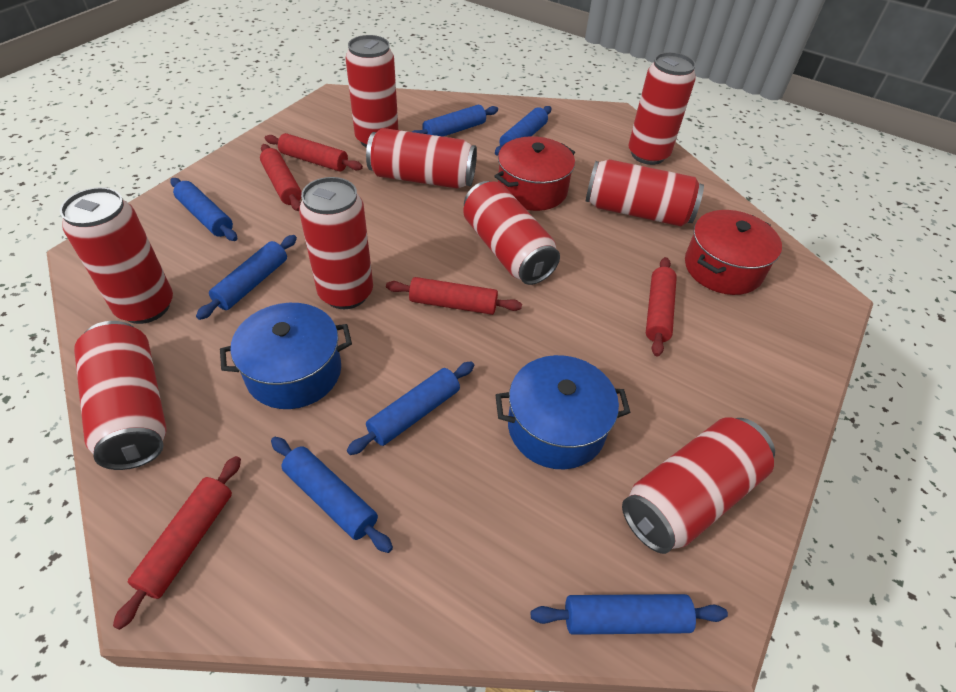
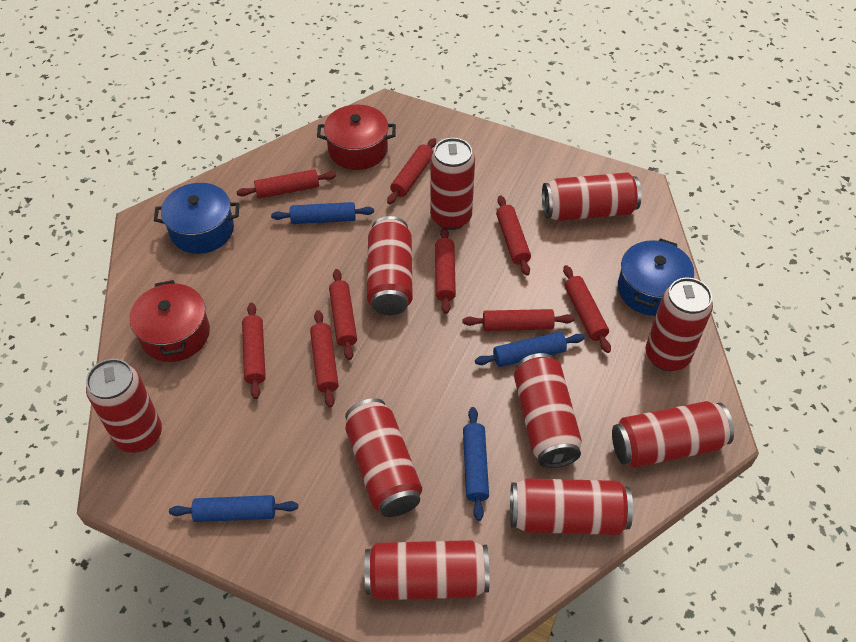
blue rolling pin: [170,178,237,241] [196,235,297,320] [271,437,393,553] [347,362,474,455] [412,105,498,137] [495,106,551,156] [531,594,728,635] = 7 -> [169,495,298,522] [271,202,374,224] [463,407,489,521] [475,332,584,367] = 4
red can: [60,187,173,324] [74,321,167,470] [299,177,373,309] [346,35,398,148] [366,128,477,189] [463,181,560,285] [585,159,704,226] [622,418,775,554] [628,52,696,165] = 9 -> [86,359,162,453] [345,398,422,517] [365,540,490,600] [367,216,413,315] [430,138,475,230] [510,478,633,535] [514,353,582,468] [542,172,642,221] [612,401,734,468] [646,278,713,371] = 10
red rolling pin: [113,456,241,630] [260,144,302,211] [265,133,363,171] [386,277,522,315] [646,257,677,357] = 5 -> [237,169,336,199] [242,303,266,399] [310,310,339,408] [329,269,357,360] [387,138,436,204] [435,227,456,314] [463,309,575,331] [496,195,531,276] [563,265,611,353] = 9

